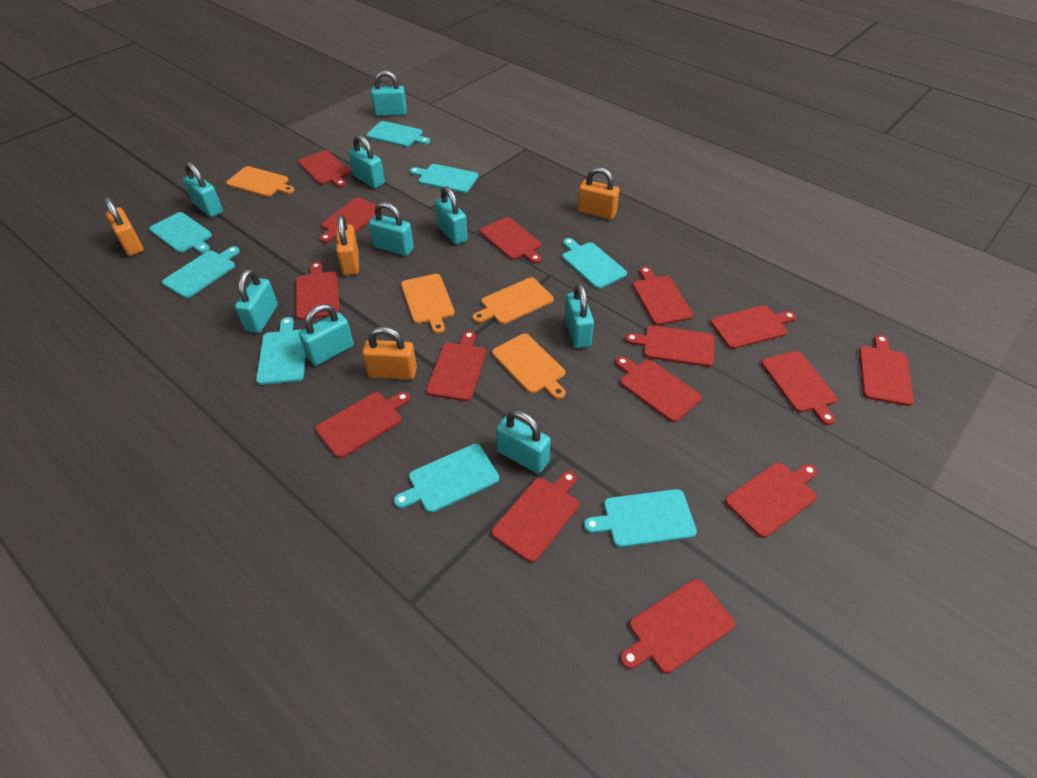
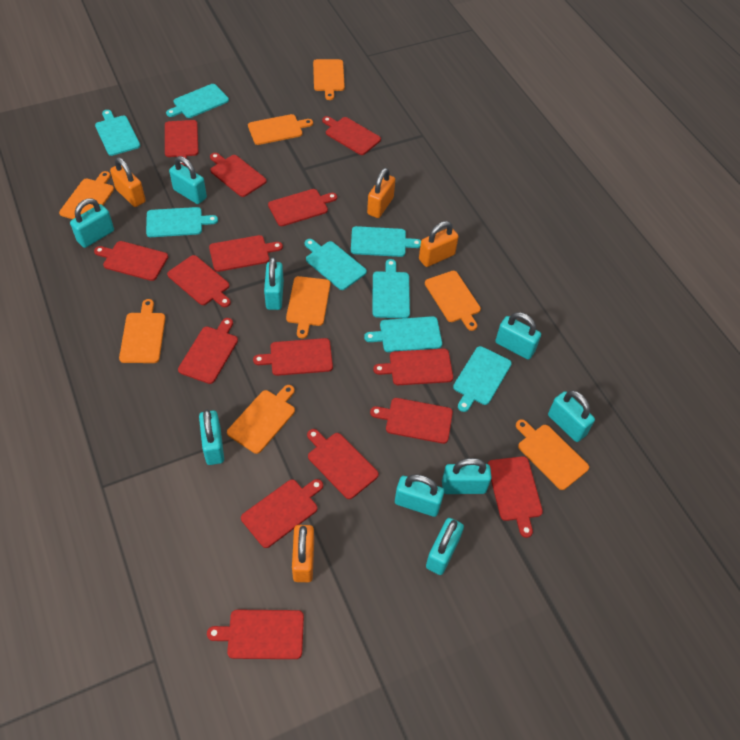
orange cutting board: [226,166,294,197] [401,274,455,334] [473,278,554,324] [492,334,566,399] = 4 -> [59,171,114,219] [119,299,165,363] [227,385,295,454] [248,114,313,145] [286,276,330,338] [313,59,345,100] [425,271,481,331] [516,420,589,490] = 8

